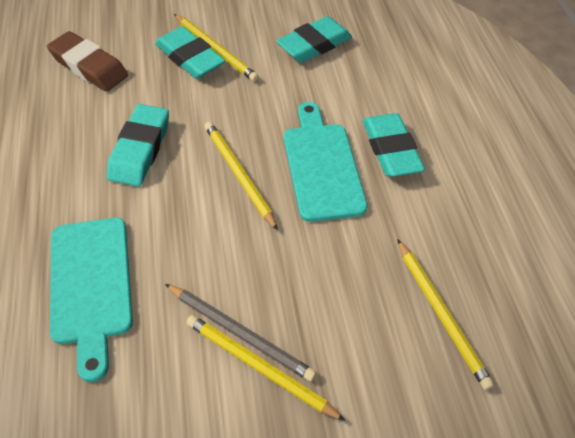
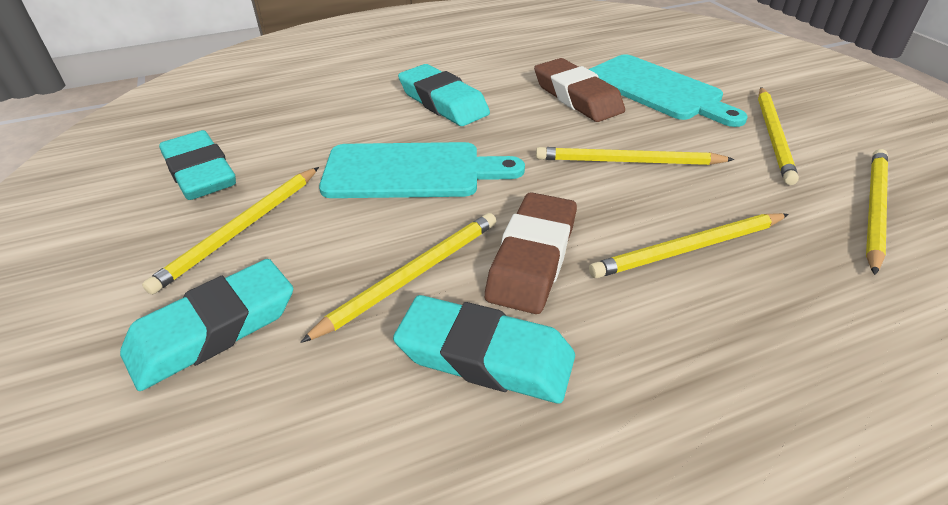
brown eraser: [47,31,128,92] = 1 -> [485,192,577,314] [534,58,625,122] = 2
grey pencil: [165,284,316,382] = 1 -> none = 0
yellow pencil: [174,14,259,82] [186,315,346,421] [205,122,278,231] [397,239,494,390] = 4 -> [142,167,319,295] [300,213,496,343] [536,147,735,165] [589,213,789,278] [758,87,799,185] [866,149,888,275] = 6

